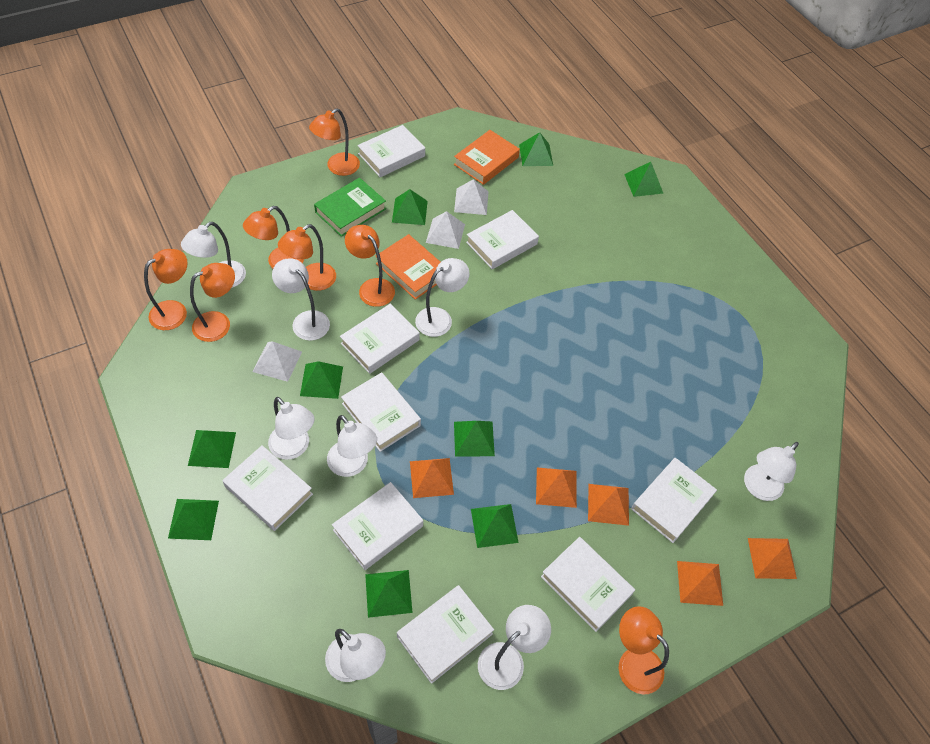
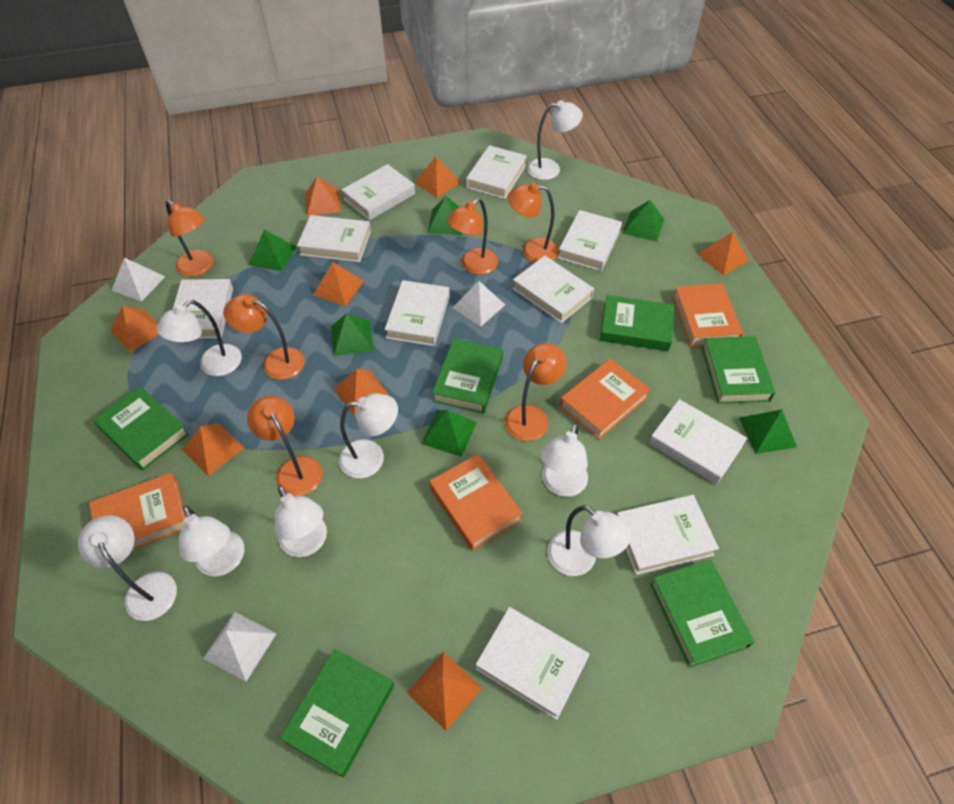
green book: [314,178,386,237] = 1 -> [93,386,189,471] [280,649,394,777] [432,338,503,414] [600,295,674,351] [650,559,754,668] [701,336,775,404] = 6
green pyramid: [168,499,219,540] [188,430,236,468] [300,361,343,399] [365,570,413,618] [392,189,428,225] [454,421,495,457] [471,504,519,548] [519,132,553,166] [624,162,664,197] = 9 -> [249,230,296,271] [331,313,374,356] [421,410,477,457] [427,196,463,235] [623,200,664,242] [739,409,797,454] = 6
orange book: [376,234,440,300] [454,130,520,185] = 2 -> [89,472,186,550] [429,454,523,551] [560,358,651,440] [673,283,743,347] = 4
orange lamp: [144,249,187,330] [190,263,235,342] [243,206,304,268] [278,224,336,291] [309,108,360,176] [345,225,395,307] [619,606,669,694] = 7 -> [165,200,213,277] [224,294,305,380] [247,396,322,496] [447,198,498,275] [505,343,566,441] [507,183,559,263] = 6
orange pyramid: [410,458,454,498] [536,467,577,508] [588,484,629,526] [677,561,723,606] [748,538,797,579] = 5 -> [110,306,159,352] [182,423,244,476] [305,176,341,216] [313,262,364,306] [334,369,390,417] [407,652,482,731] [414,156,461,198] [698,232,749,276] = 8
white book: [222,445,313,531] [332,482,423,570] [340,304,420,374] [341,372,421,452] [357,125,425,177] [397,585,494,684] [466,210,539,269] [541,537,635,632] [631,458,717,543] = 9 -> [173,279,233,339] [297,215,371,262] [341,164,415,220] [385,280,450,346] [466,145,527,199] [476,607,590,720] [513,256,594,323] [558,210,622,271] [617,495,719,575] [649,399,747,485] = 10

